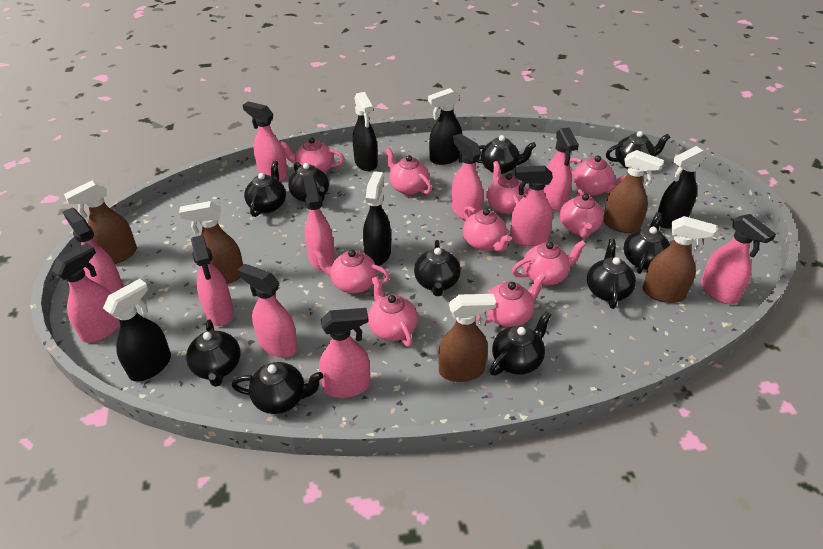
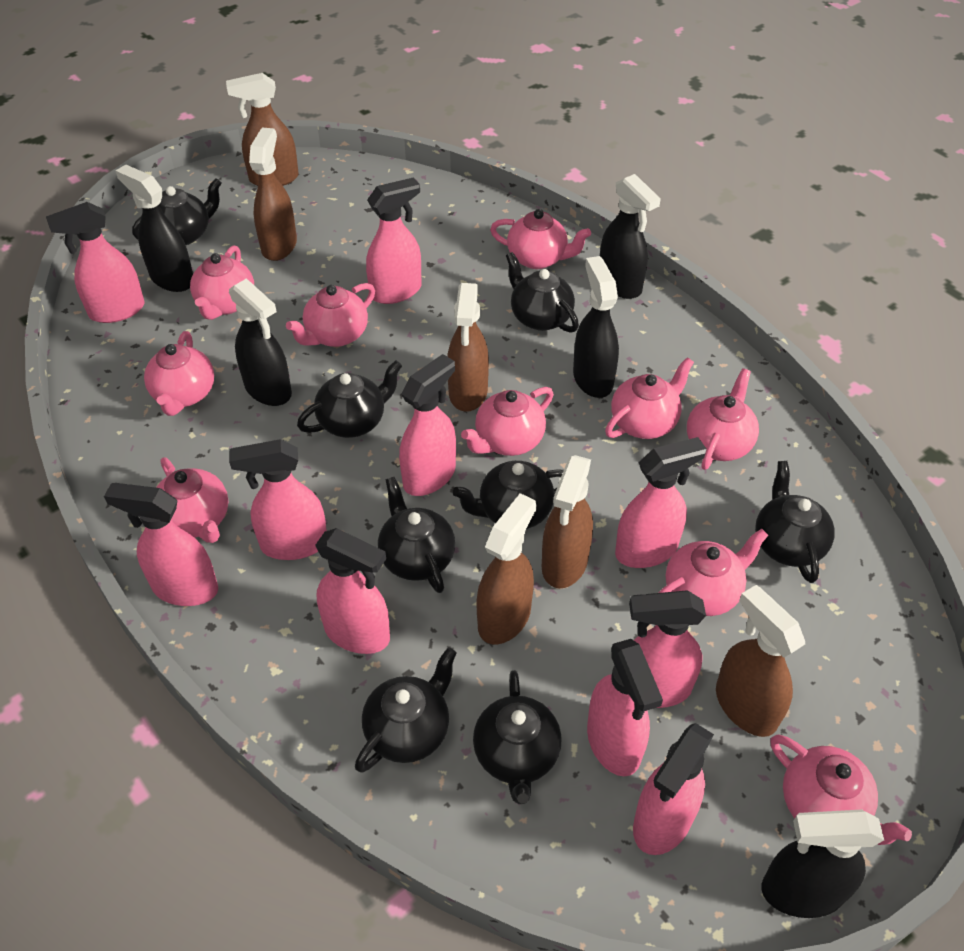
black teapot: [186,319,240,387] [232,362,323,414] [244,161,286,217] [288,162,329,202] [414,240,461,296] [477,135,536,174] [489,311,551,375] [587,239,636,309] [606,131,671,169] [624,212,670,274] = 10 -> [132,178,222,245] [297,360,402,438] [355,648,457,773] [378,477,455,593] [453,461,564,529] [473,670,561,804] [506,252,579,333] [755,461,835,583] = 8
brown spray bottle: [64,180,137,264] [179,201,243,284] [438,294,496,382] [603,150,664,233] [643,216,716,303] = 5 -> [226,73,299,186] [249,127,297,261] [447,283,489,412] [476,493,536,645] [542,455,593,588] [716,585,805,737] = 6
pink spray bottle: [52,243,120,343] [63,208,124,294] [191,235,234,326] [237,264,298,357] [243,101,288,181] [303,175,335,270] [319,308,370,398] [452,134,483,221] [510,166,553,246] [544,127,579,211] [701,214,776,304] = 11 -> [46,202,145,323] [104,483,218,606] [229,439,327,560] [316,528,390,654] [366,177,421,304] [399,354,456,496] [587,639,663,776] [615,437,707,568] [629,590,706,708] [633,723,714,855] = 10

